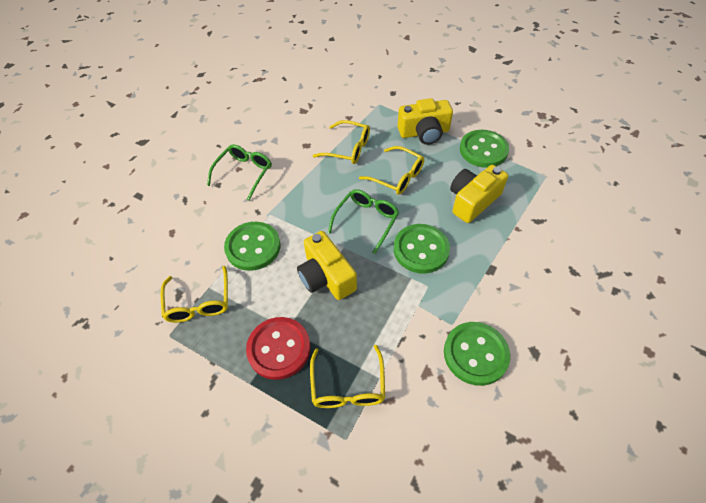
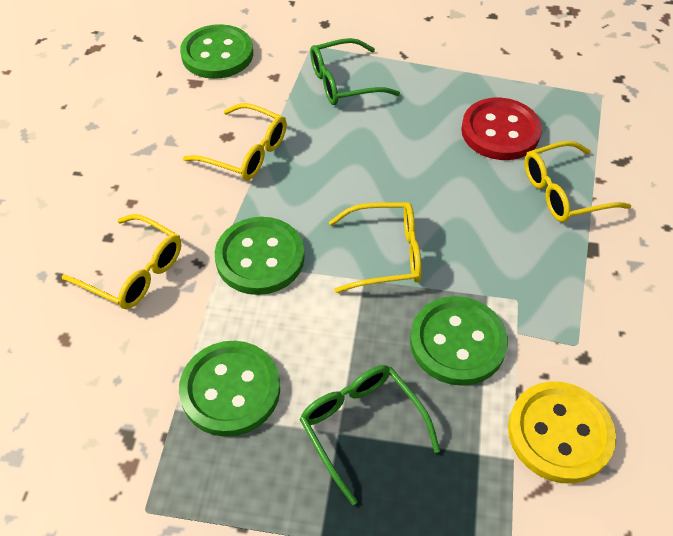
yellow button: none = 0 -> [508,381,616,484] = 1
yellow camera: [297,231,357,300] [397,98,453,145] [450,165,508,223] = 3 -> none = 0

